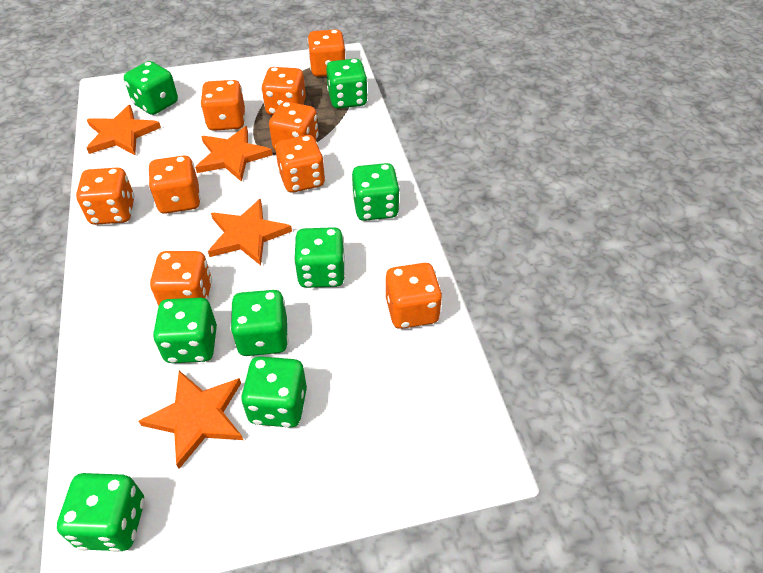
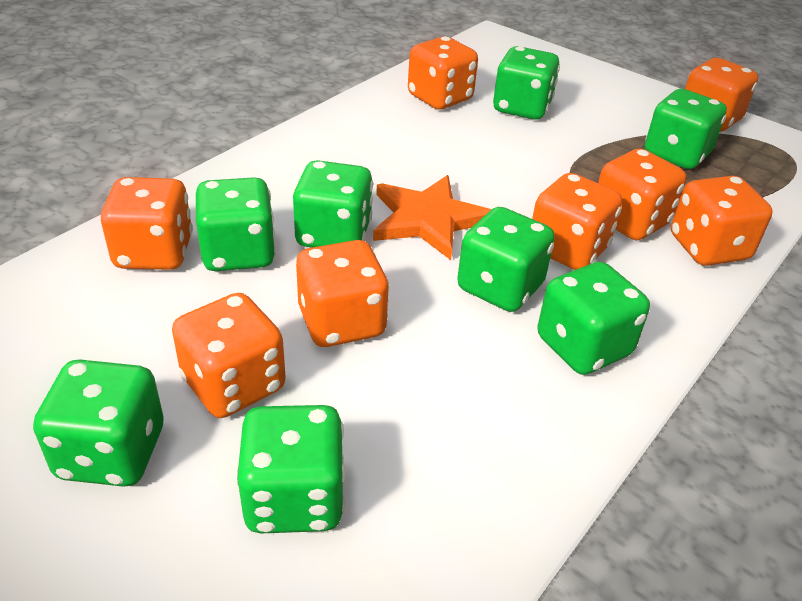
orange dice: [76,168,135,225] [148,156,201,214] [150,251,212,306] [200,80,245,131] [261,67,306,115] [269,102,319,149] [275,135,325,193] [307,29,345,77] [386,263,442,329] = 9 -> [101,177,193,270] [172,293,286,418] [296,240,389,347] [408,36,478,110] [532,173,622,270] [598,148,686,240] [671,176,773,266] [685,58,758,132] = 8
orange star: [87,105,161,155] [139,371,243,469] [195,126,273,182] [208,198,292,265] = 4 -> [373,175,491,260] = 1

